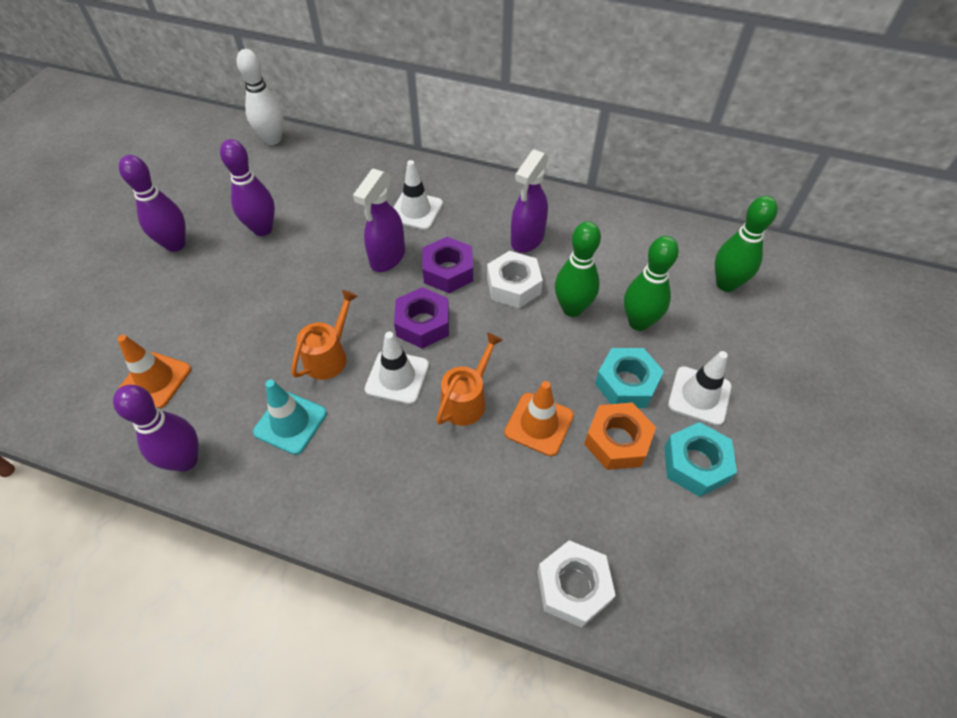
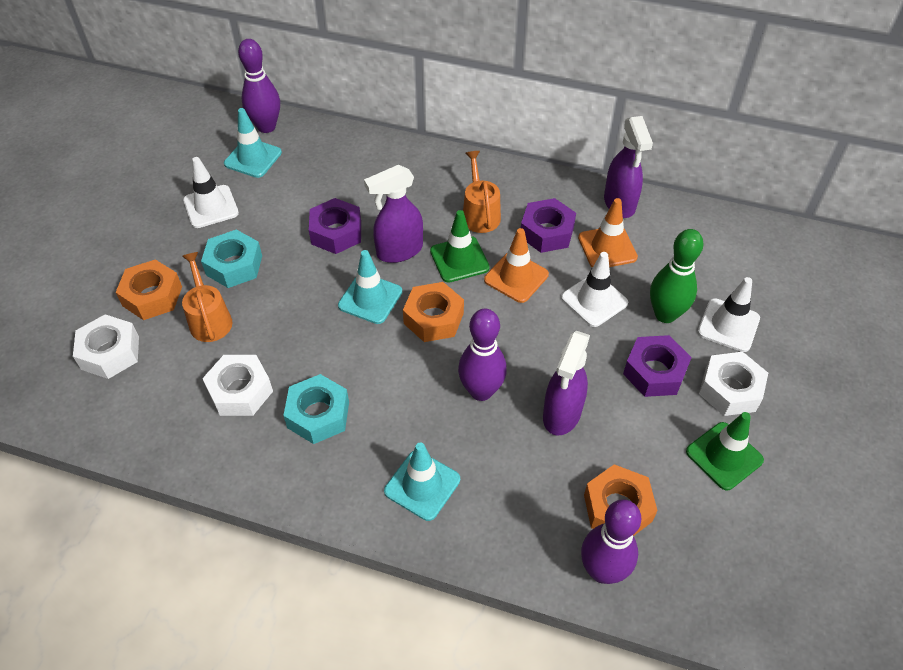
green bowling pin: [555,221,601,317] [624,236,679,331] [715,196,778,292] = 3 -> [650,229,704,323] = 1
green traffic cone: none = 0 -> [430,210,490,283] [686,412,764,490] = 2
orange nut: [584,403,656,470] = 1 -> [116,259,182,320] [403,282,464,342] [584,464,658,536] = 3
purple nut: [394,287,449,349] [422,237,473,293] = 2 -> [309,198,361,254] [521,198,576,253] [623,335,692,397] = 3
purple spray bottle: [353,169,405,272] [511,150,548,253] = 2 -> [364,165,423,263] [543,331,590,436] [604,116,653,218] = 3
turquoise traffic cone: [253,380,327,455] = 1 -> [224,108,282,178] [338,250,402,324] [384,443,460,521] = 3
white bowling pin: [237,49,284,145] = 1 -> none = 0
white nut: [487,251,543,308] [537,540,616,628] = 2 -> [73,314,139,379] [202,355,273,416] [699,352,768,416] = 3

